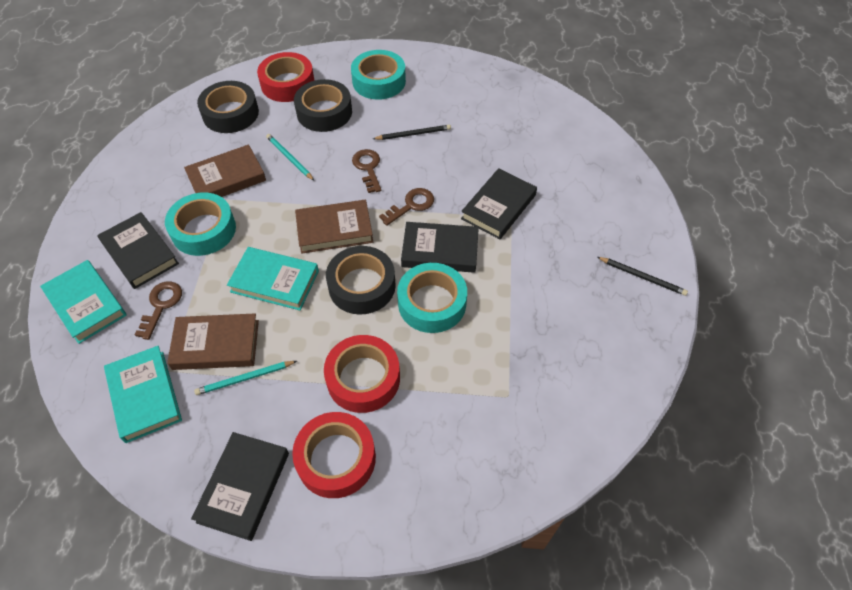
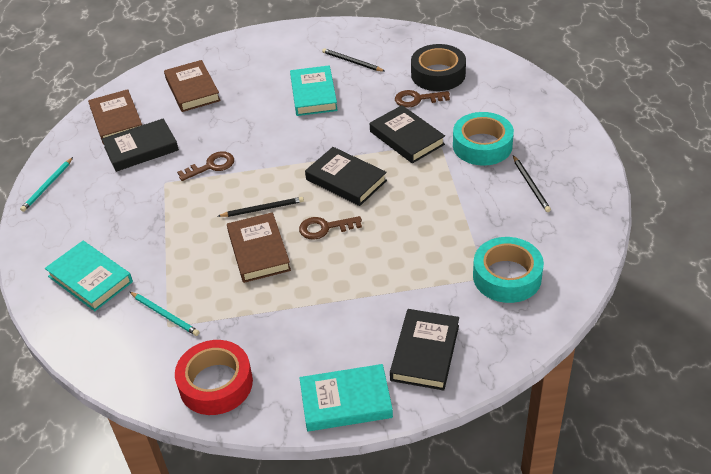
black pencil: [373,125,451,140] [598,257,688,296] = 2 -> [217,197,304,217] [322,48,385,72] [513,156,551,212] = 3
black tape: [197,81,259,133] [294,79,352,132] [326,246,396,315] = 3 -> [411,44,466,91] = 1
red tape: [257,52,315,102] [292,412,376,498] [324,335,400,413] = 3 -> [175,340,253,415] = 1
turquoise tape: [165,192,236,256] [351,50,406,100] [397,263,467,333] = 3 -> [453,112,514,166] [473,237,544,303] = 2

